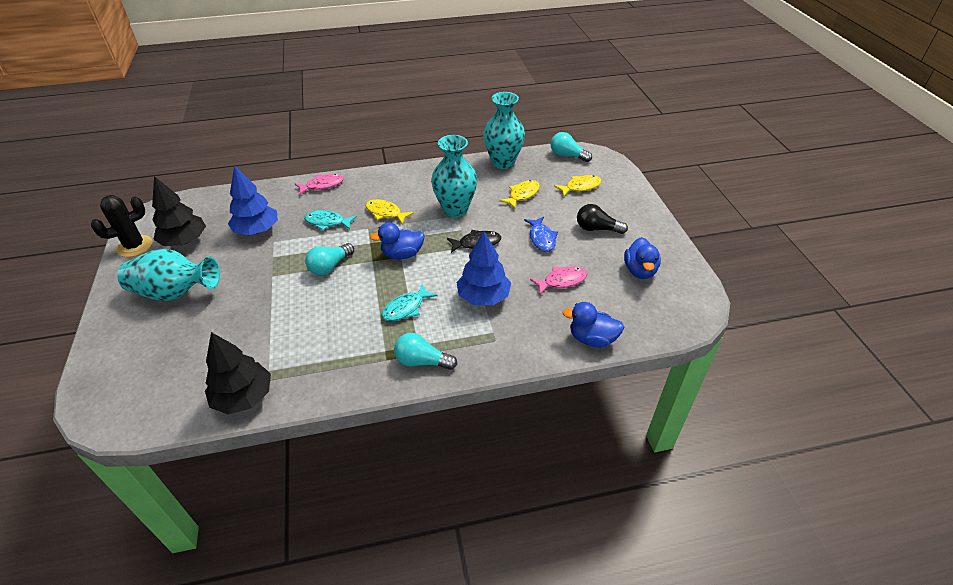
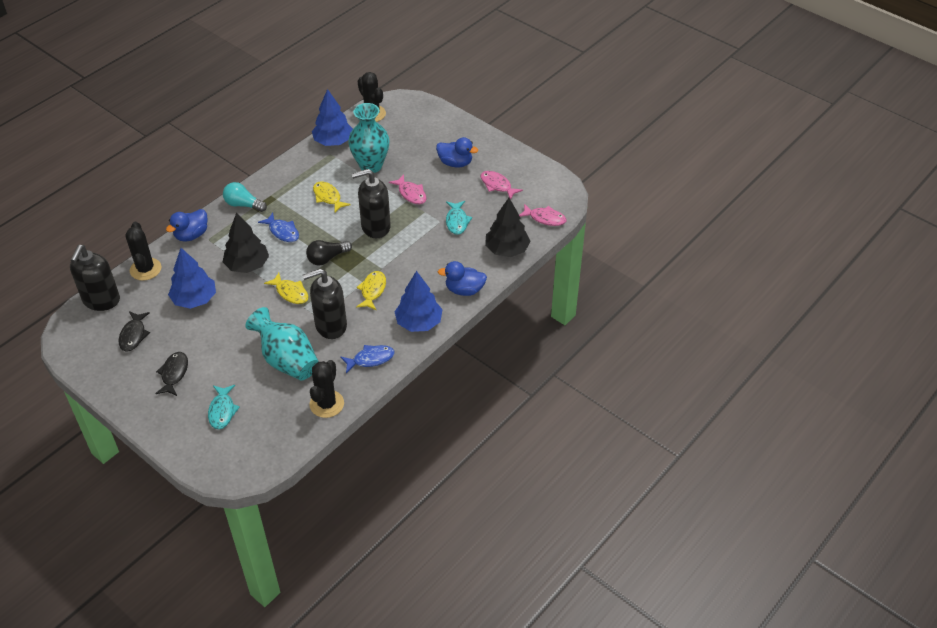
black cactus: [91,195,153,257] = 1 -> [125,221,161,281] [310,360,344,418] [358,72,386,122] = 3
black fish: [447,230,501,253] = 1 -> [119,311,150,352] [155,352,188,396] = 2
black soap dispenser: none = 0 -> [70,245,120,311] [302,269,347,339] [352,169,391,238] = 3
blue fish: [524,217,558,252] = 1 -> [258,213,299,242] [340,345,395,373] = 2
blue tree: [228,165,278,235] [456,231,511,305] = 2 -> [168,248,216,309] [312,89,353,146] [394,271,443,332] = 3
pink fish: [295,174,344,195] [530,266,587,295] = 2 -> [389,174,427,204] [481,171,523,200] [519,204,567,226] = 3
turquoise light bulb: [305,243,354,275] [394,333,457,370] [551,132,592,162] = 3 -> [223,182,267,212] = 1
turquoise vase: [117,249,220,301] [431,135,477,217] [483,92,525,169] = 3 -> [245,307,319,380] [348,103,390,173] = 2

